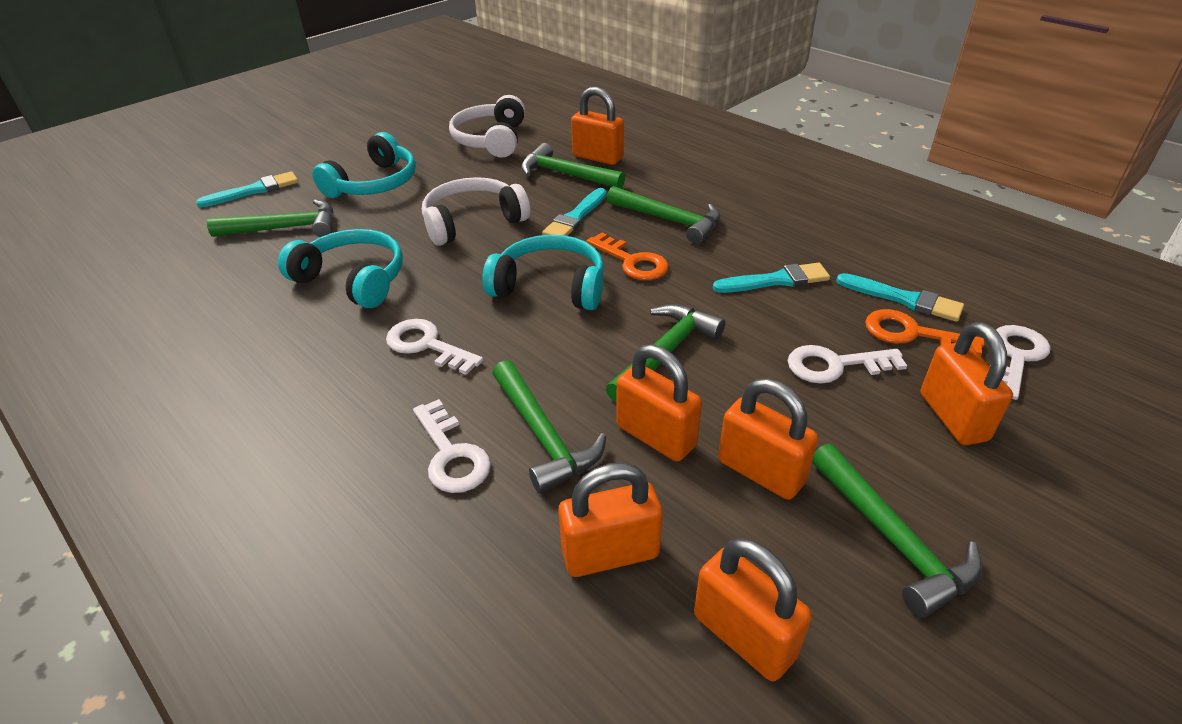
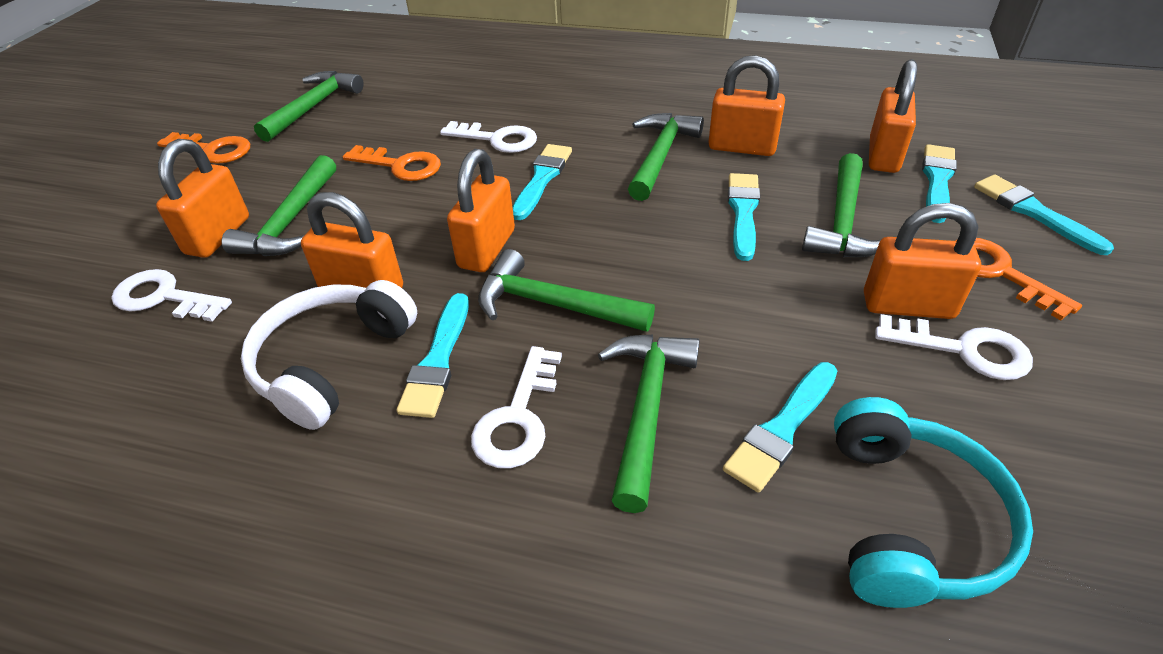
orange key: [586,232,669,280] [865,309,984,356] = 2 -> [157,132,250,164] [343,145,441,181] [955,238,1082,320] = 3
turquoise brush: [196,171,298,207] [542,188,607,236] [713,263,830,293] [836,273,964,322] = 4 -> [397,293,469,418] [513,144,572,220] [723,362,837,493] [728,173,760,261] [922,144,957,223] [974,174,1114,255] = 6
turquoise headphones: [278,229,403,308] [312,132,416,198] [482,235,604,310] = 3 -> [834,397,1033,608] = 1
white headphones: [422,177,530,246] [449,95,525,158] = 2 -> [241,280,417,430] = 1

